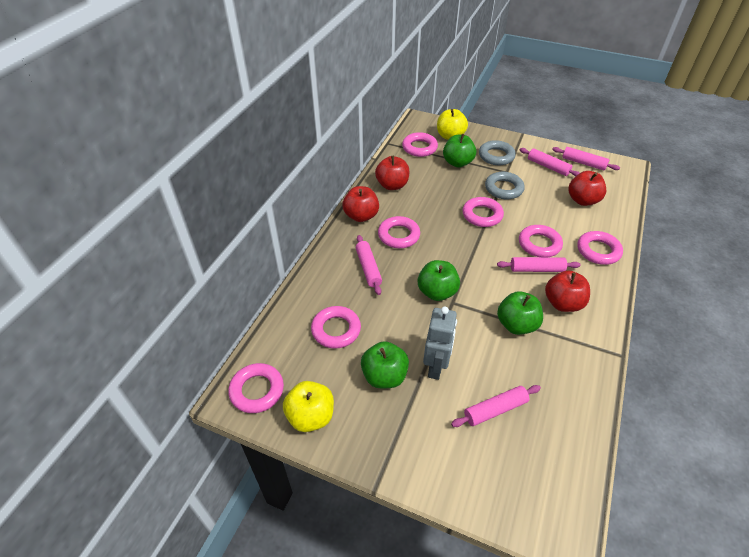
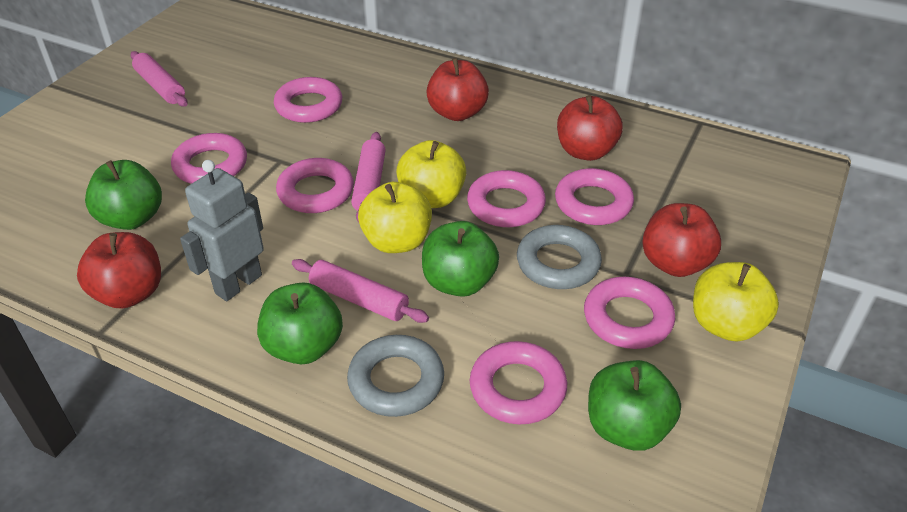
pink rolling pin: [356,235,382,295] [451,385,541,427] [497,257,580,272] [520,148,580,177] [552,147,620,171] = 5 -> [130,51,188,107] [292,259,429,323] [351,132,386,222] = 3
yellow apple: [283,381,334,432] [437,109,468,140] = 2 -> [358,182,432,253] [396,140,466,208] [693,262,779,341] = 3

